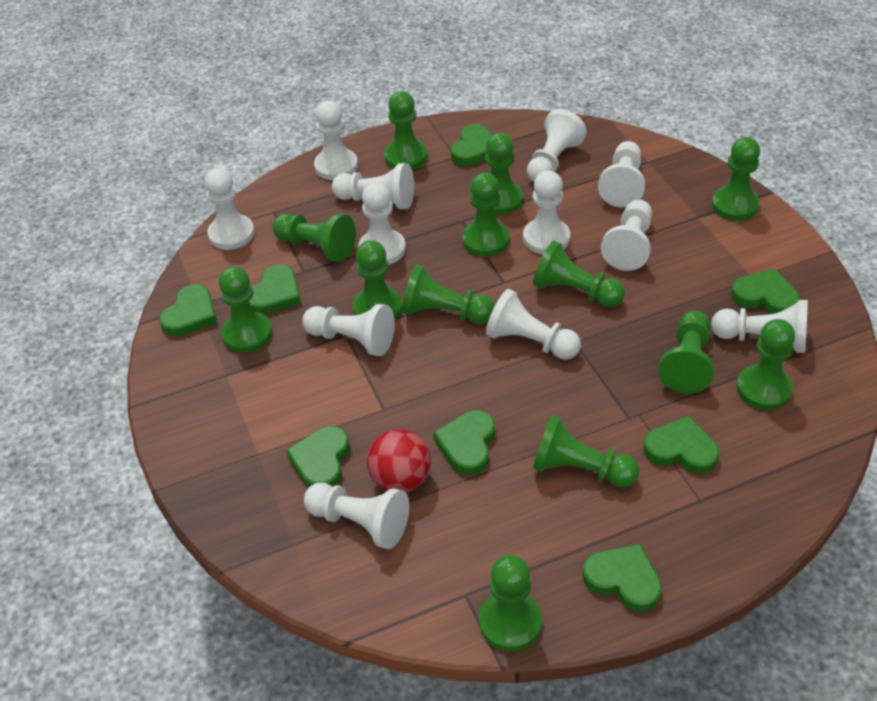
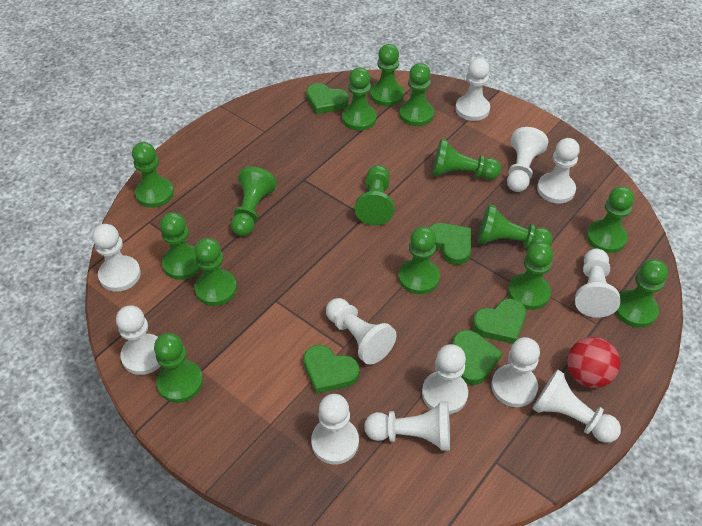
green heart: [159,284,217,337] [249,264,301,315] [286,426,350,488] [433,410,495,475] [451,124,492,166] [582,544,662,612] [643,416,719,474] [731,269,800,314] = 8 -> [304,345,359,394] [306,83,349,114] [429,223,471,265] [452,330,503,385] [473,298,526,344] = 5
green pawn: [219,266,272,353] [272,214,356,262] [353,240,402,320] [384,91,427,170] [402,265,495,324] [463,173,509,257] [479,555,542,651] [485,133,523,215] [533,241,625,307] [533,415,640,488] [658,311,714,394] [712,137,760,221] [736,319,795,410] = 13 -> [132,142,174,208] [154,333,203,403] [160,212,201,280] [194,238,237,306] [231,167,277,236] [342,67,377,131] [355,165,394,226] [370,44,404,106] [399,63,434,126] [399,227,440,294] [432,139,501,180] [478,204,552,248] [508,242,553,310] [586,186,634,253] [615,259,668,328] = 15

